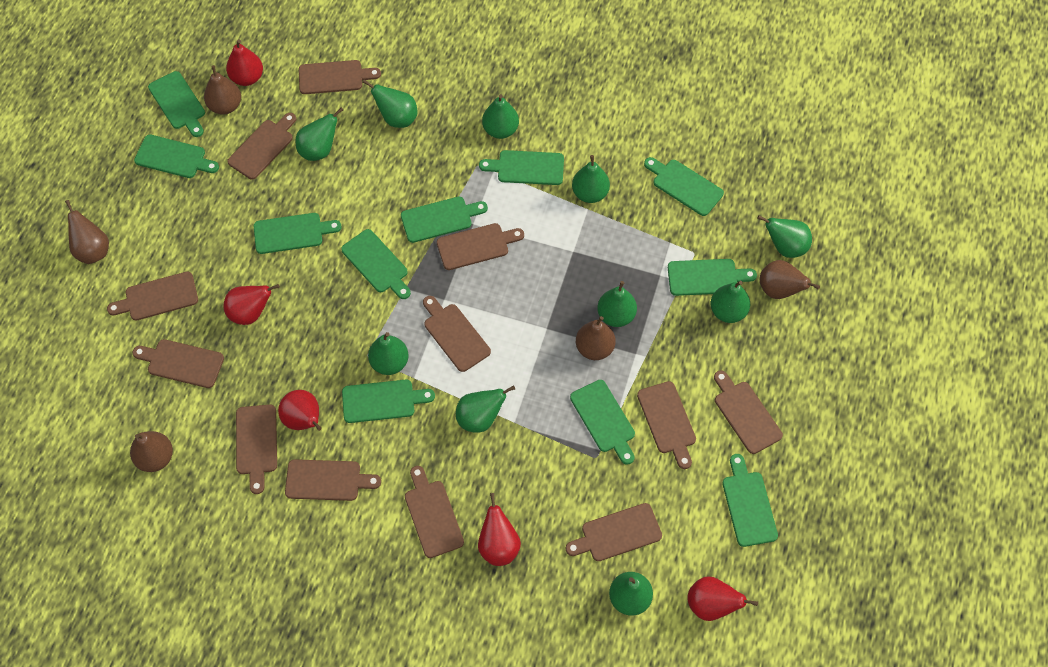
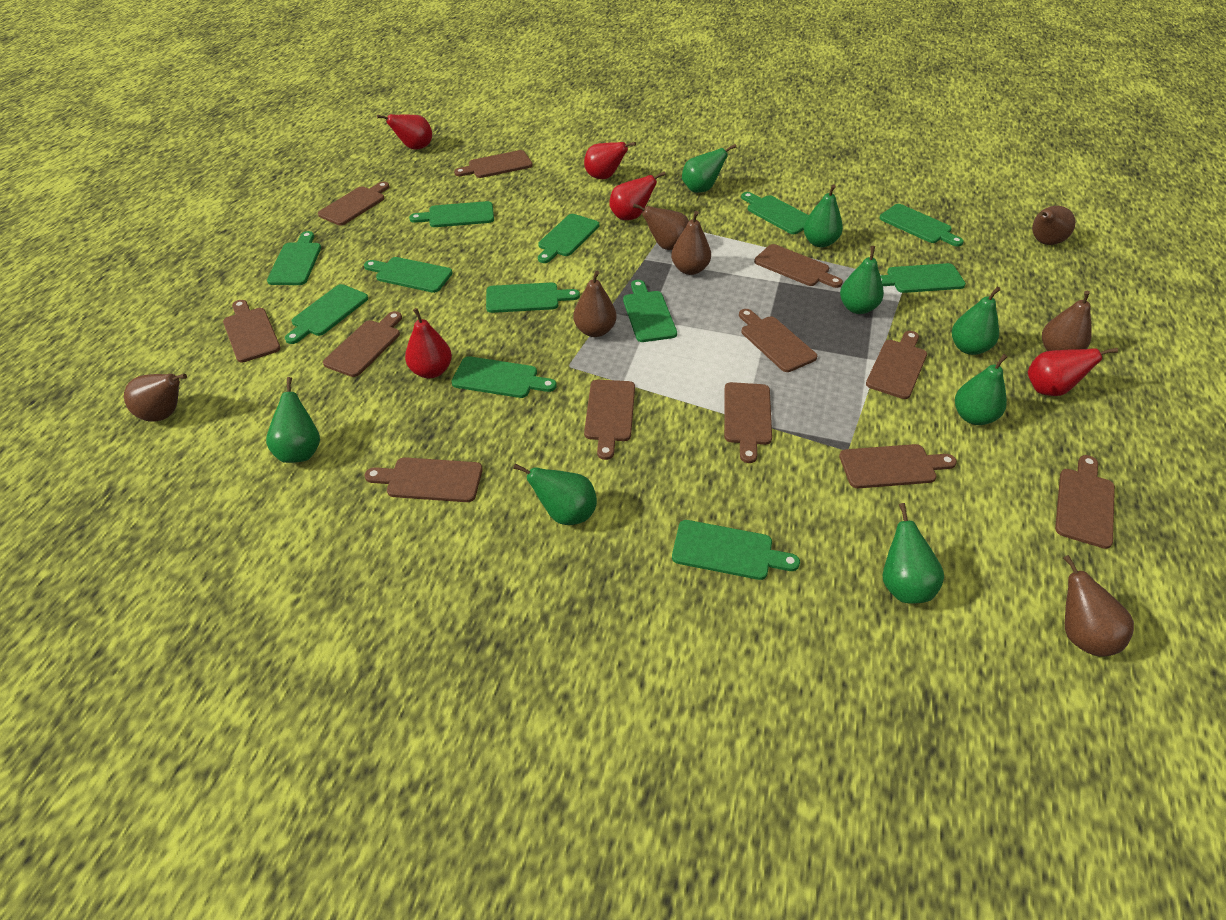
brown pear: [65,200,109,264] [130,431,173,472] [204,65,241,115] [576,316,616,360] [760,260,820,299] = 5 -> [124,374,187,422] [573,271,617,337] [633,203,689,250] [671,211,711,275] [1032,206,1076,245] [1042,291,1092,351] [1063,555,1134,657] = 7
green cutting board: [134,135,219,178] [148,71,205,137] [254,213,342,254] [341,229,411,299] [342,380,435,423] [401,197,488,243] [479,150,564,185] [570,380,635,465] [644,157,724,216] [668,259,757,296] [722,454,778,547] = 11 -> [267,231,321,285] [285,284,368,344] [364,257,453,293] [409,201,494,227] [451,356,557,398] [486,283,580,313] [538,214,599,263] [623,280,677,342] [672,520,800,580] [741,192,809,234] [880,204,964,247] [880,263,966,293] = 12
green pear: [296,107,343,161] [363,79,417,128] [368,332,409,375] [456,385,515,433] [482,95,519,139] [572,155,610,203] [597,281,637,327] [609,572,653,616] [711,281,750,323] [757,215,812,258] = 10 -> [266,377,320,463] [513,464,597,525] [682,144,736,193] [803,184,843,247] [840,246,884,314] [883,503,944,604] [952,287,1001,355] [955,354,1008,425] = 8

